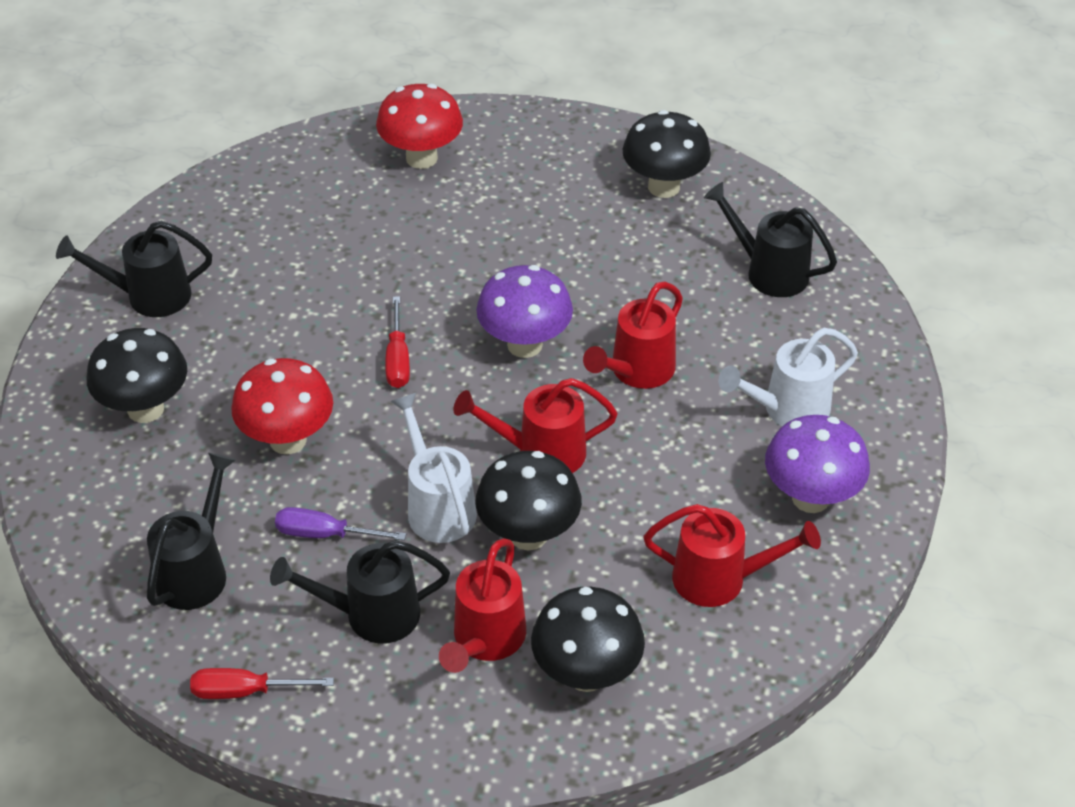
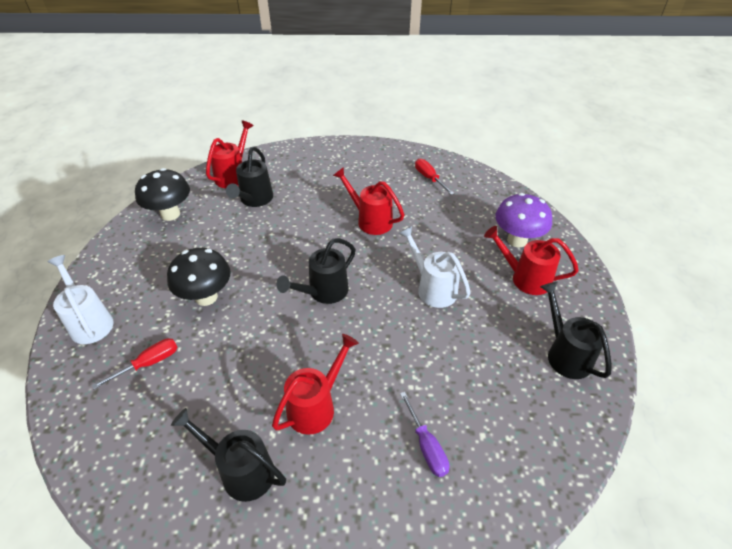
black mushroom: [87,328,187,423] [476,451,582,550] [531,587,645,692] [623,110,711,198] = 4 -> [135,168,190,221] [167,248,231,306] = 2
purple mushroom: [476,265,573,358] [765,415,870,513] = 2 -> [495,193,552,247] = 1
red mushroom: [231,358,333,455] [376,84,463,169] = 2 -> none = 0

